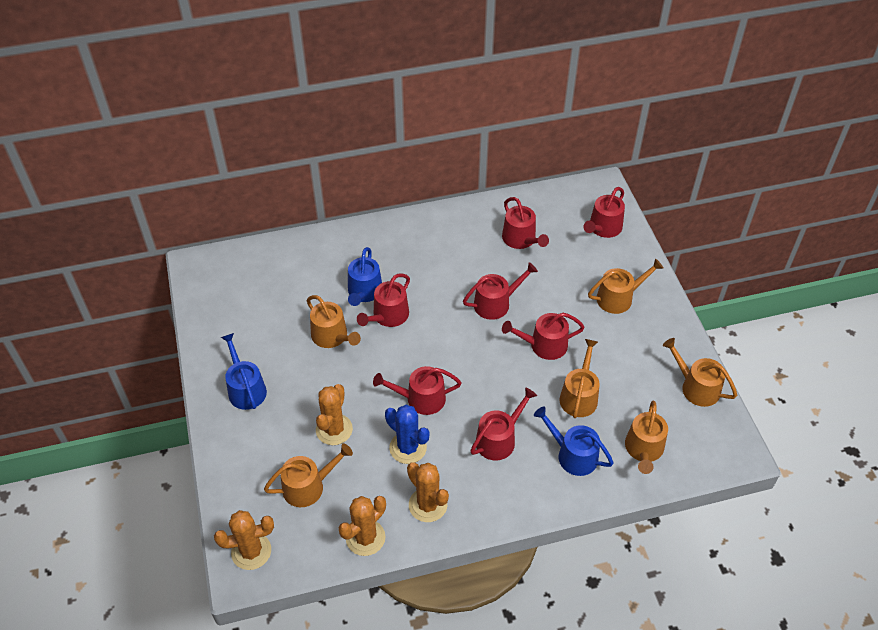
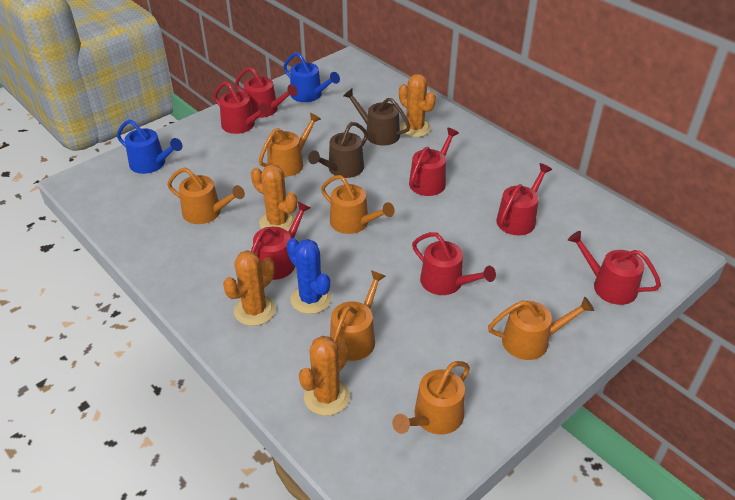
blue watering can: [221,333,267,410] [348,247,382,306] [534,406,614,476] = 3 -> [117,119,182,174] [283,52,340,102] = 2
brown watering can: none = 0 -> [308,122,368,178] [343,89,410,146] = 2

